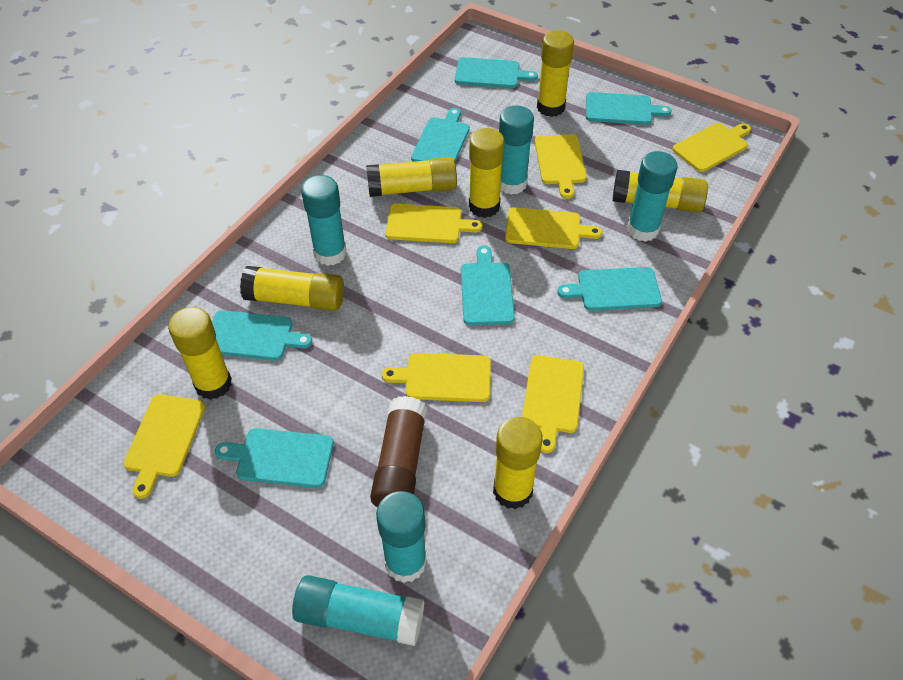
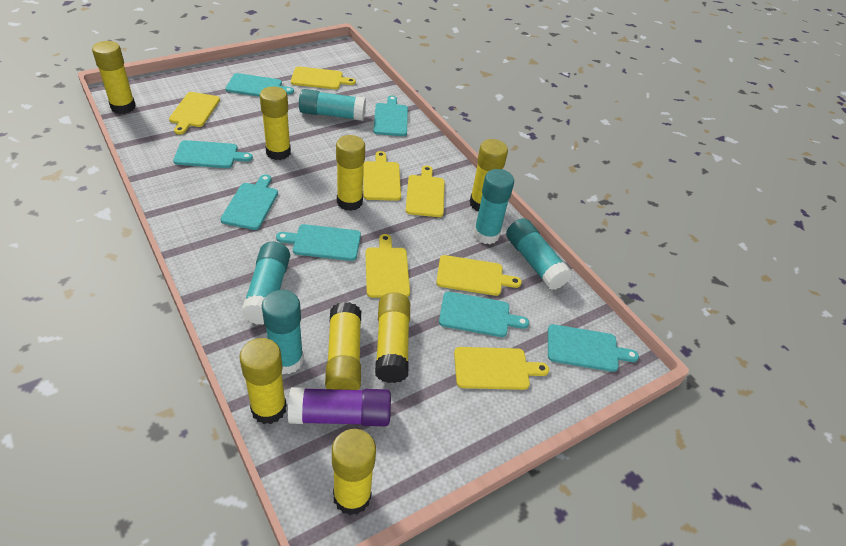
brown glue stick: [370,396,427,507] = 1 -> none = 0
purple glue stick: none = 0 -> [288,387,391,426] = 1
yellow glue stick: [168,307,232,400] [240,266,344,311] [366,157,457,197] [469,128,505,218] [493,417,543,510] [537,30,574,117] [613,170,708,213] = 7 -> [92,41,136,114] [239,338,287,424] [260,86,291,160] [325,302,361,390] [332,429,376,515] [336,135,365,211] [375,292,410,383] [470,139,508,211] = 8

